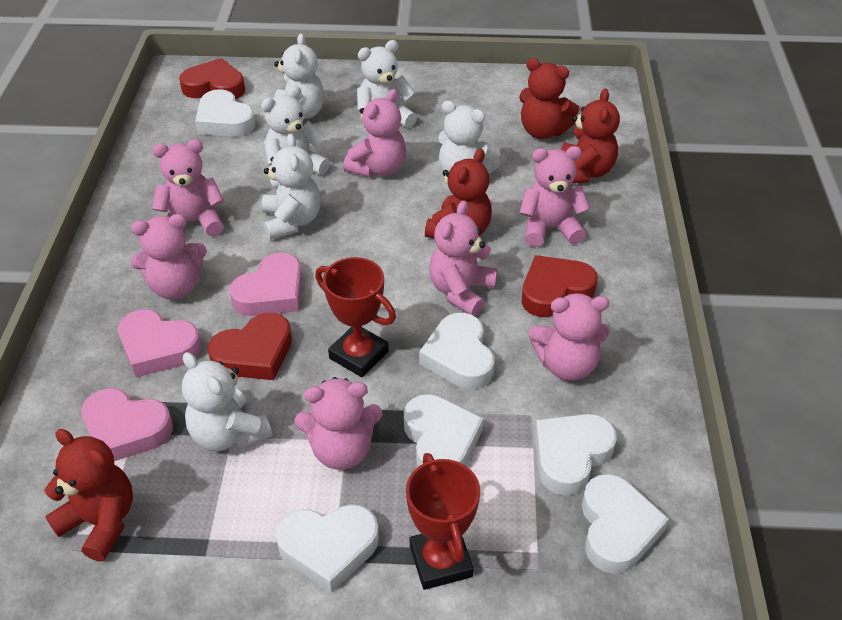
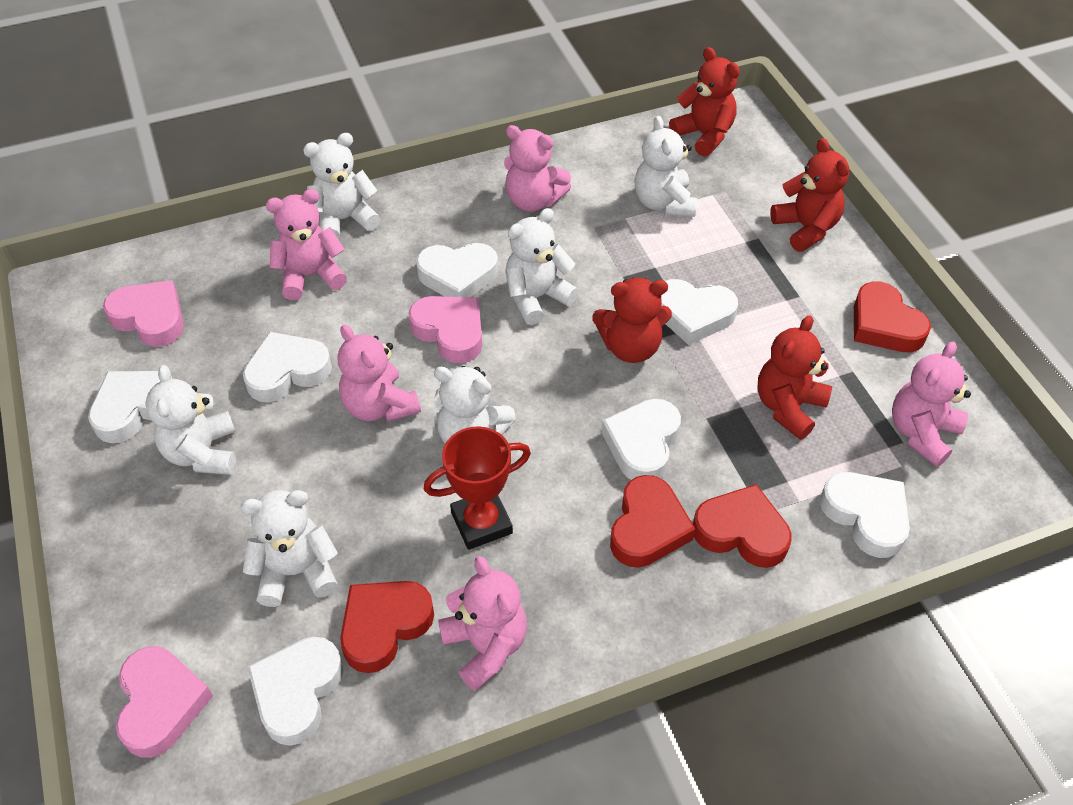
pink teddy bear: [130,214,207,300] [152,139,224,237] [295,377,382,470] [343,89,406,177] [429,201,497,316] [520,146,590,247] [529,293,609,381] = 7 -> [266,189,347,300] [338,324,421,422] [438,556,527,691] [504,125,571,212] [892,342,971,467] = 5
red heart: [179,58,245,99] [208,313,292,380] [522,255,598,317] = 3 -> [340,581,434,673] [610,475,695,568] [693,484,792,568] [854,281,931,352] = 4
red trophy: [315,257,396,377] [406,453,480,590] = 2 -> [424,426,531,550] = 1
white heart: [195,89,255,137] [276,504,379,593] [404,394,484,467] [419,313,494,389] [535,414,617,496] [582,474,669,574] = 6 -> [88,371,173,443] [243,332,332,403] [247,637,343,746] [416,243,498,297] [601,399,681,480] [661,279,738,345] [820,472,910,558] = 7

